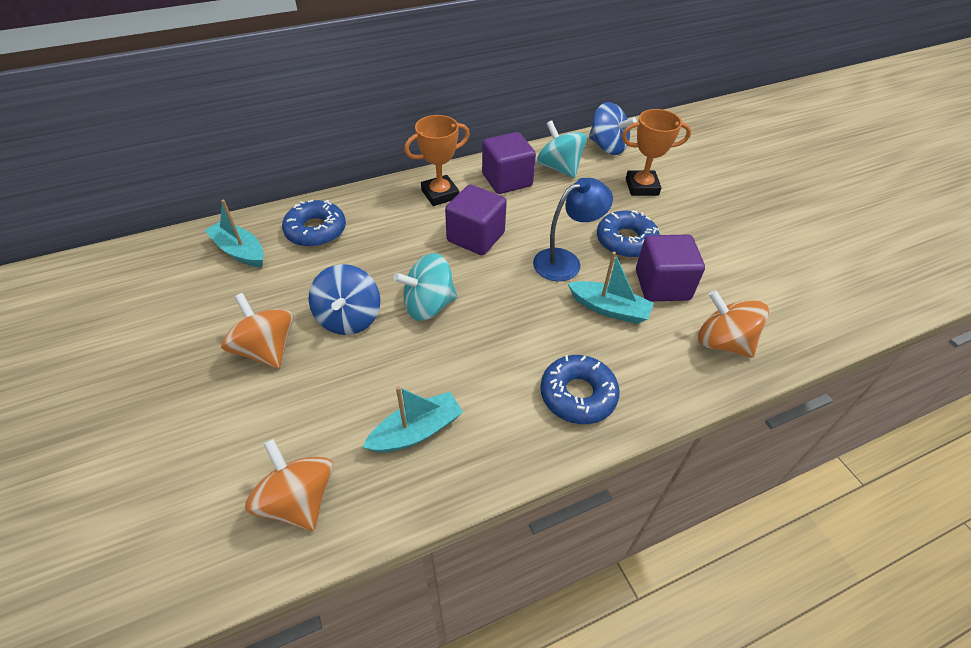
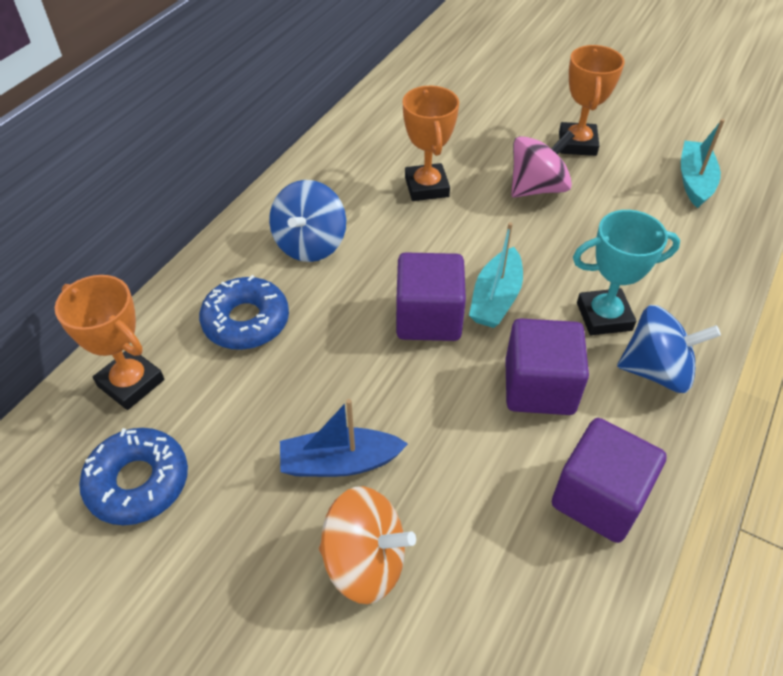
blue boat: none = 0 -> [280,399,408,477] = 1
blue donut: [282,200,346,247] [540,355,620,424] [597,210,660,258] = 3 -> [79,428,188,525] [199,275,289,350] = 2
blue lamp: [533,178,613,281] = 1 -> none = 0
orange spinning top: [221,293,294,369] [245,439,333,531] [698,290,769,358] = 3 -> [319,486,416,604] = 1
orange trophy: [404,115,470,206] [622,109,691,196] = 2 -> [55,275,164,410] [403,86,459,201] [559,45,625,156] = 3
pink spinning top: none = 0 -> [511,130,575,198] = 1
turquoise boat: [204,200,264,267] [363,386,463,453] [568,252,654,324] = 3 -> [469,222,523,328] [681,119,725,208] = 2
turquoise spinning top: [393,253,457,321] [537,120,587,178] = 2 -> none = 0
turquoise trophy: none = 0 -> [573,210,680,335] = 1

